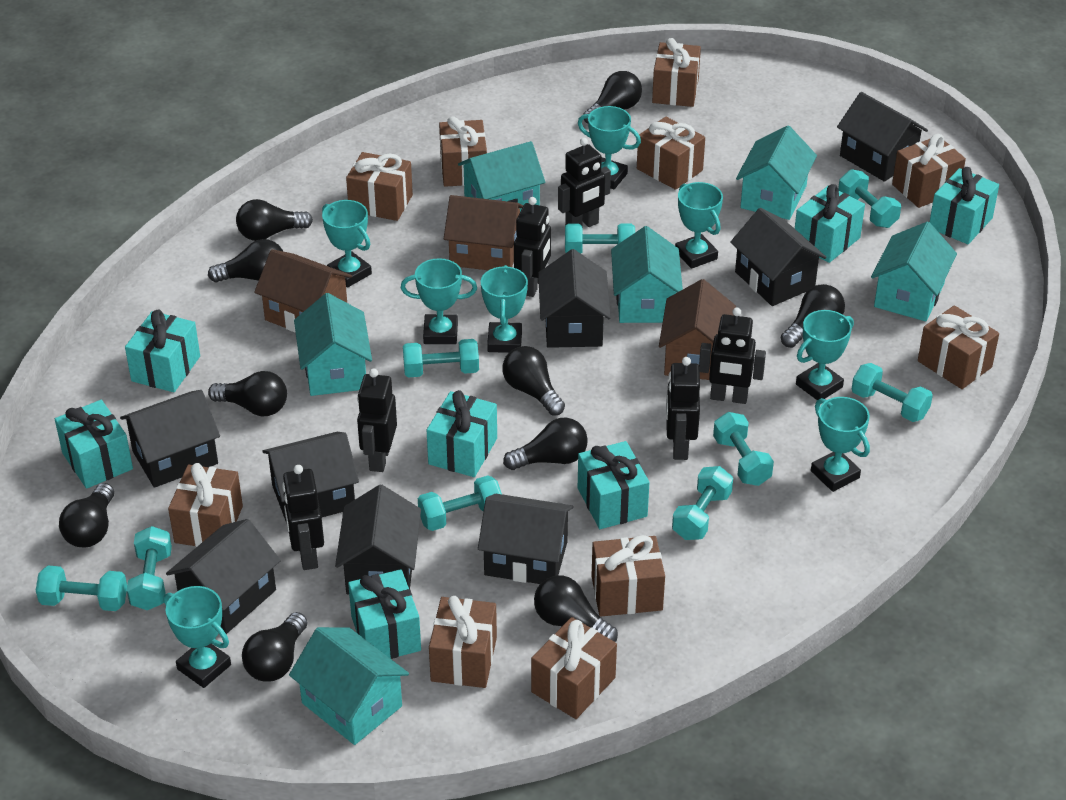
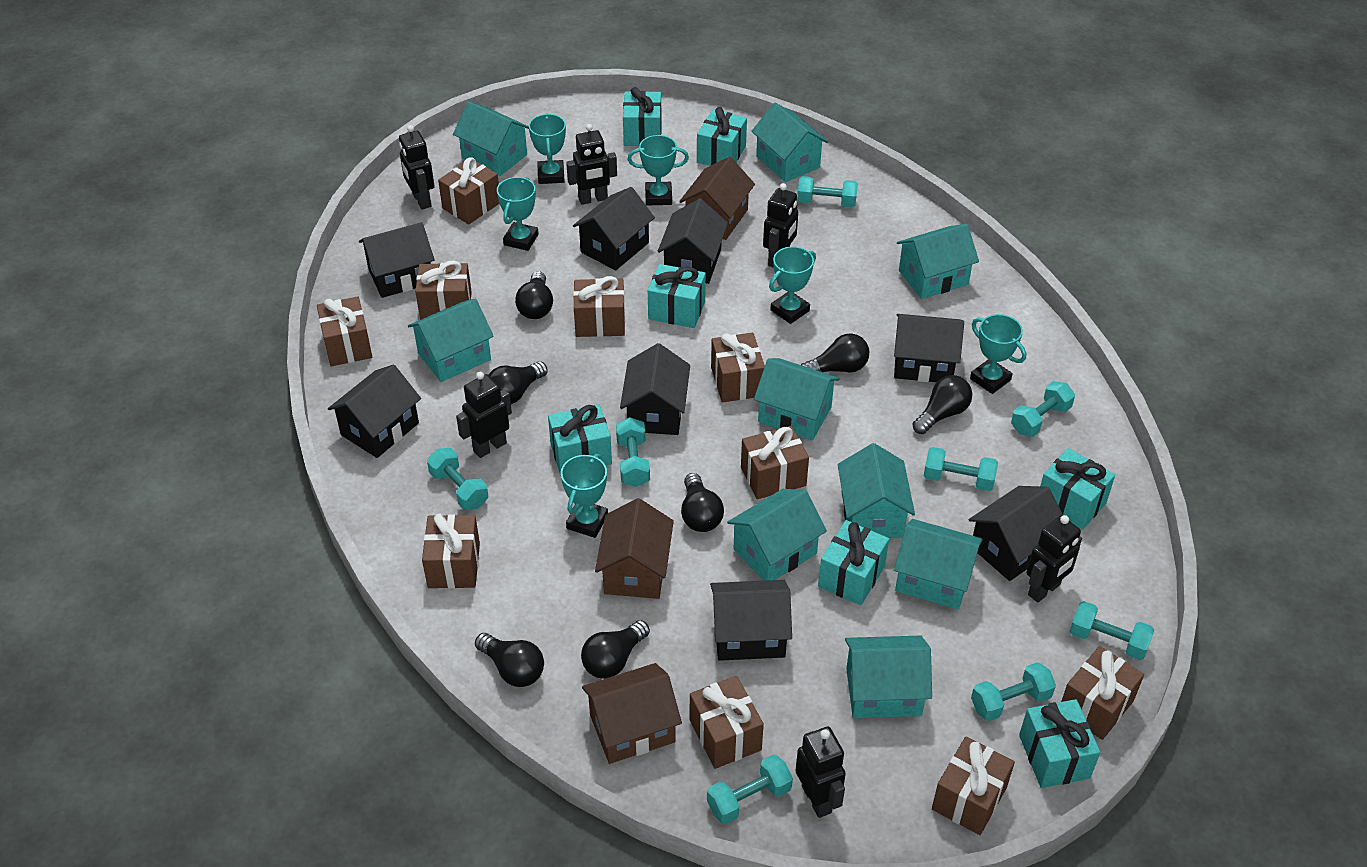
black light bulb: [59,483,114,548] [208,239,283,283] [208,371,287,416] [236,199,313,241] [242,612,308,682] [503,346,565,416] [503,418,588,470] [534,575,618,642] [584,71,642,124] [781,284,845,348] = 10 -> [475,633,544,687] [489,361,548,404] [515,271,553,319] [581,620,650,679] [681,473,724,532] [801,333,869,373] [912,375,972,434] = 7
turquoise dumbbell: [36,566,127,611] [127,526,172,610] [403,339,479,378] [418,476,502,531] [565,223,635,253] [672,466,733,540] [713,412,774,486] [838,169,901,228] [852,363,933,422] = 9 -> [427,448,488,510] [616,417,650,487] [707,755,793,824] [797,176,858,207] [924,447,998,491] [971,662,1056,721] [1011,381,1075,437] [1070,601,1154,660] = 8
turquoise house: [289,627,409,745] [294,293,372,396] [458,141,545,211] [611,226,683,323] [736,126,817,220] [871,222,957,321] = 6 -> [408,299,494,382] [453,101,529,176] [727,489,827,581] [752,103,828,182] [754,358,840,440] [837,443,915,538] [845,636,932,718] [894,519,983,609] [897,224,979,299] = 9
turquoise trophy: [164,586,231,688] [322,200,372,288] [401,258,477,344] [481,265,528,353] [578,106,641,189] [675,182,723,269] [796,310,854,400] [811,397,870,492] = 8 -> [497,177,539,251] [529,114,566,184] [561,454,608,538] [628,135,689,205] [769,247,816,324] [970,314,1026,394] = 6

